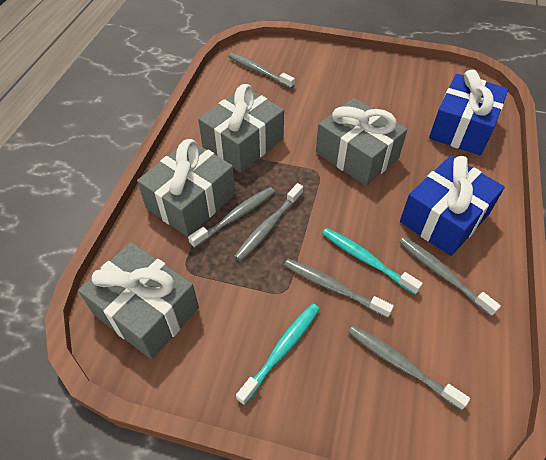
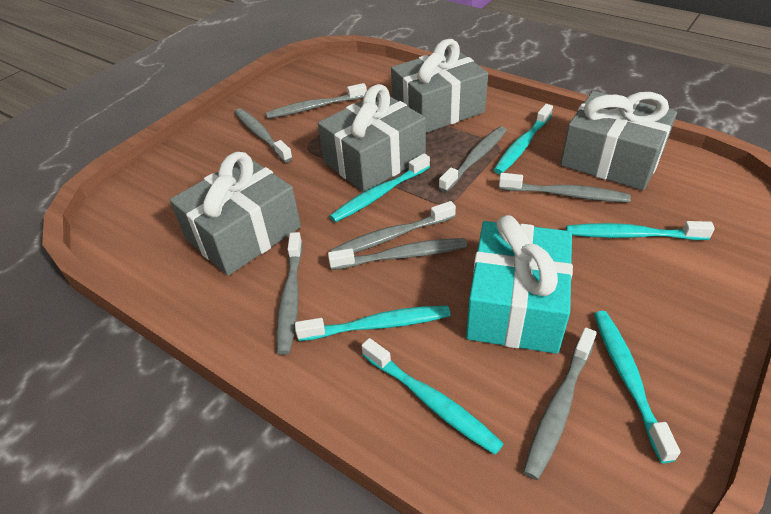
blue gift: [400,156,505,256] [429,70,509,155] = 2 -> none = 0
grey toothbrush: [188,187,275,248] [228,53,295,89] [234,183,303,261] [284,259,394,318] [348,325,470,410] [399,237,501,316] = 6 -> [235,108,293,162] [266,83,367,119] [276,232,303,355] [328,238,467,270] [330,201,456,253] [439,126,507,192] [499,173,631,202] [523,328,597,480] = 8
turquoise gift: none = 0 -> [466,215,573,354] = 1
turquoise toothbrush: [236,303,320,405] [322,228,423,295] = 2 -> [295,306,450,341] [330,153,430,222] [362,338,504,455] [494,104,553,174] [566,221,715,240] [594,311,681,463] = 6

